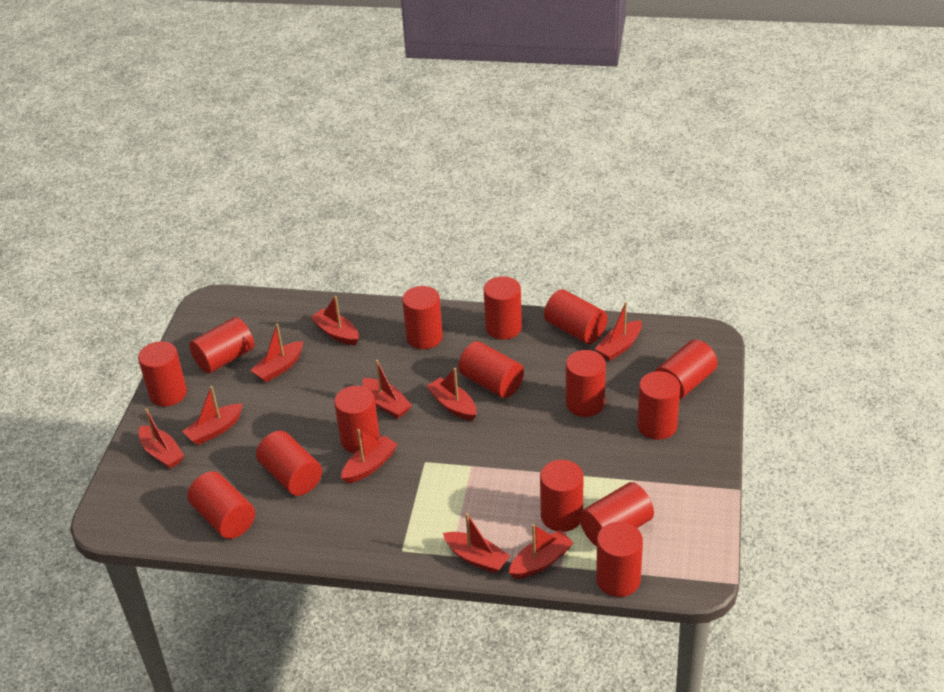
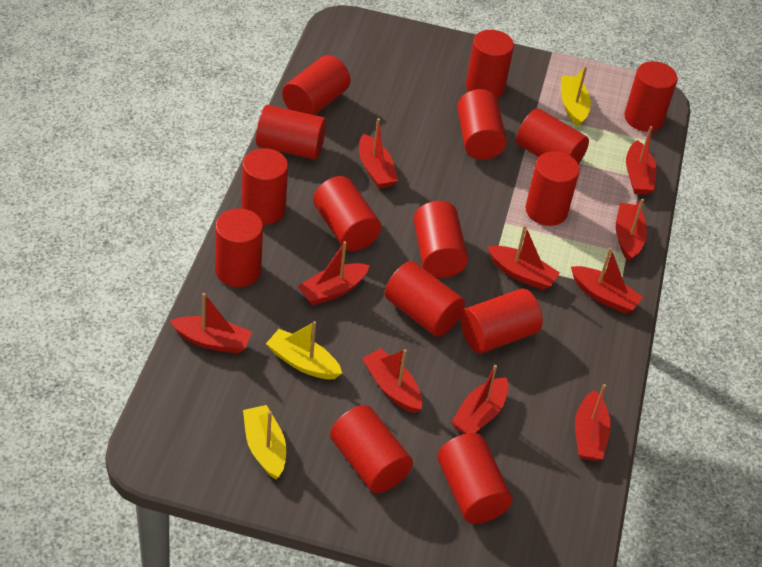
yellow boat: none = 0 -> [243,405,286,480] [266,321,342,379] [561,66,591,127] = 3

